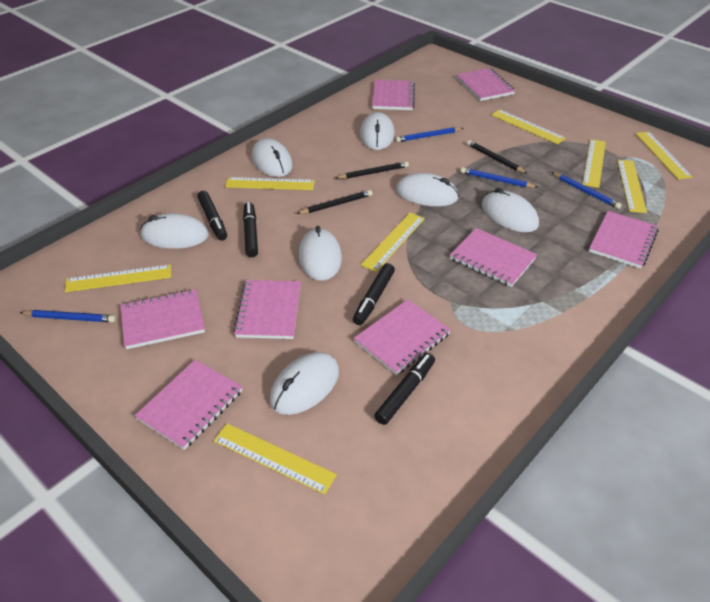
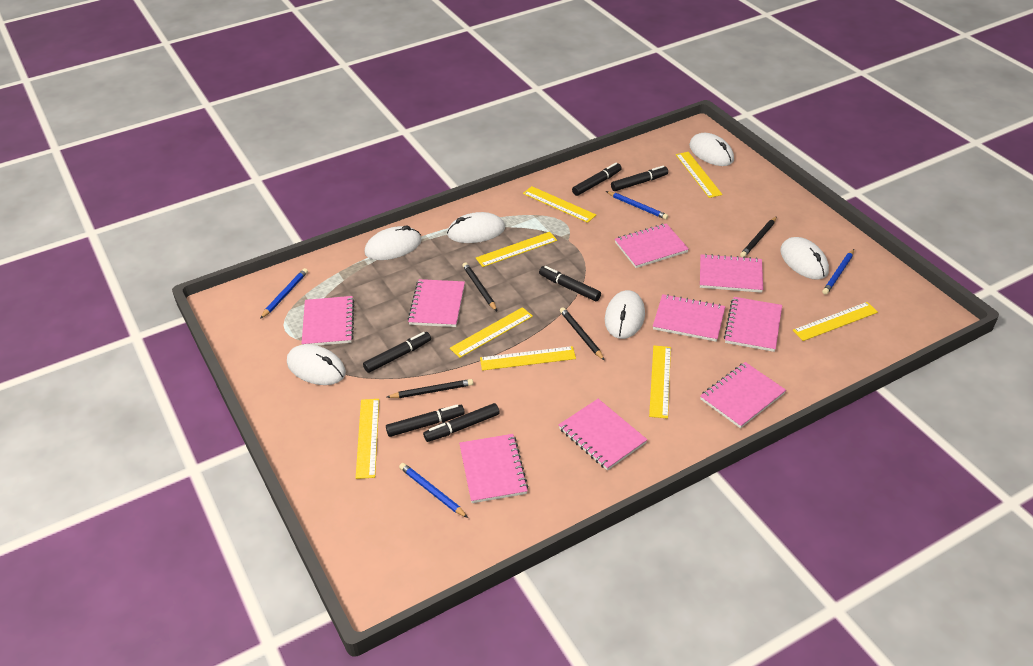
black marker: [197,191,227,241] [243,202,258,257] [353,263,395,325] [374,353,435,425] = 4 -> [363,332,431,373] [386,404,465,437] [423,403,500,442] [539,266,601,301] [572,163,622,196] [611,166,668,191] = 6
black pencil: [296,190,372,214] [336,161,409,179] [467,140,528,174] = 3 -> [387,379,473,398] [462,262,497,311] [560,307,605,361] [740,217,777,258] = 4
pink notebook: [120,289,205,349] [135,359,242,450] [233,280,301,339] [354,299,451,375] [372,80,415,110] [450,228,537,287] [456,68,515,101] [589,211,659,269] = 8 -> [302,296,354,346] [408,279,465,327] [459,434,529,503] [559,399,647,470] [615,223,689,268] [653,294,725,342] [700,254,763,293] [700,362,786,428] [724,297,782,352] = 9
white mouse: [140,213,209,249] [252,138,293,177] [270,352,339,415] [299,226,342,281] [360,112,395,150] [396,173,459,206] [482,188,539,232] = 7 -> [287,344,346,385] [364,226,422,260] [447,212,505,243] [605,290,645,339] [689,133,734,166] [780,237,829,280] = 6

